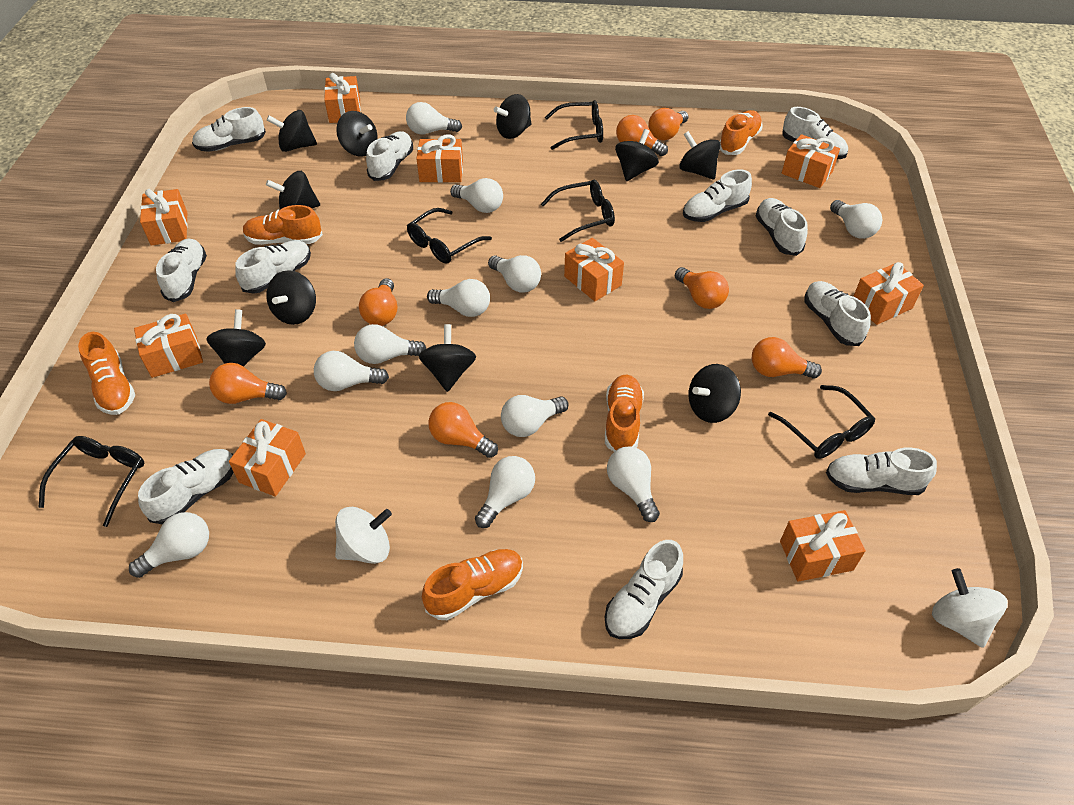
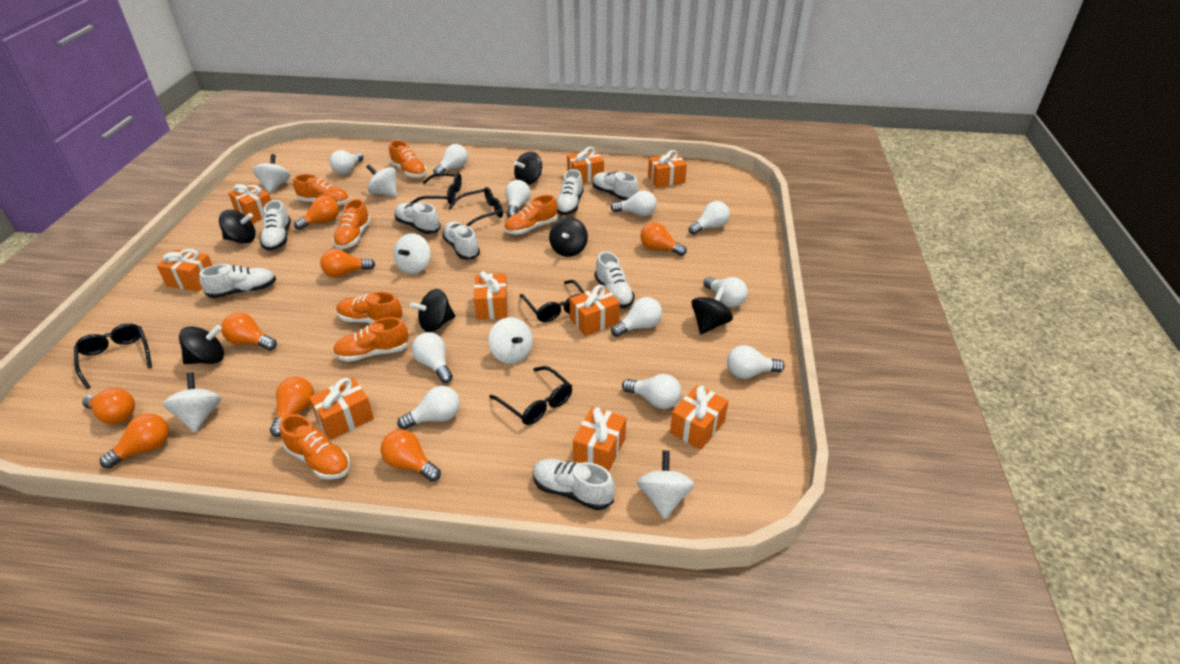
black spinning top: [206,309,266,367] [266,171,320,209] [266,270,316,325] [267,110,317,152] [336,111,378,157] [419,324,476,392] [494,94,532,139] [615,129,659,181] [679,131,721,180] [689,364,741,423] = 10 -> [179,325,224,364] [219,210,256,244] [410,289,455,332] [514,151,542,185] [549,217,588,257] [691,286,733,334] = 6
orange light bulb: [209,363,287,404] [359,278,397,326] [428,402,498,458] [616,115,668,156] [648,108,688,141] [675,267,729,309] [752,337,822,379] = 7 -> [82,388,135,424] [100,413,169,469] [221,312,277,351] [270,377,314,437] [294,196,339,230] [320,249,375,278] [381,430,441,482] [640,222,687,256] = 8
orange shoe: [78,332,135,415] [243,205,323,245] [422,549,523,620] [605,374,644,452] [720,110,763,155] = 5 -> [280,414,350,480] [293,174,349,206] [333,199,371,249] [333,317,410,362] [336,292,403,323] [389,140,427,178] [504,195,558,234] = 7
white shoe: [138,449,233,524] [156,239,207,302] [192,107,266,152] [235,240,311,294] [366,131,413,181] [605,540,683,639] [683,169,752,222] [756,198,808,256] [782,107,848,159] [805,281,871,346] [826,448,937,495] = 11 -> [199,264,276,298] [260,200,291,251] [394,202,441,234] [442,222,480,260] [533,459,615,510] [557,169,584,215] [593,171,638,201] [595,251,635,308] = 8
white spinning top: [335,507,392,564] [932,568,1008,648] = 2 -> [163,372,221,432] [253,154,290,193] [366,164,397,197] [393,233,431,274] [489,317,533,364] [637,451,694,519] = 6

